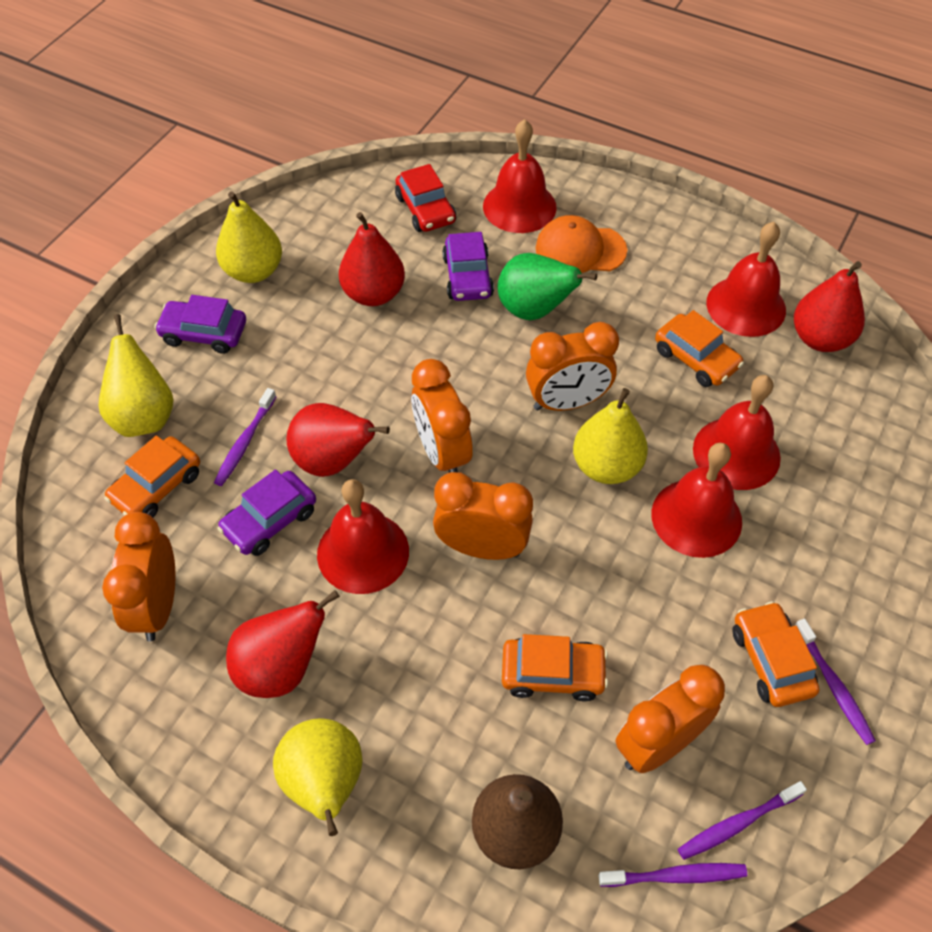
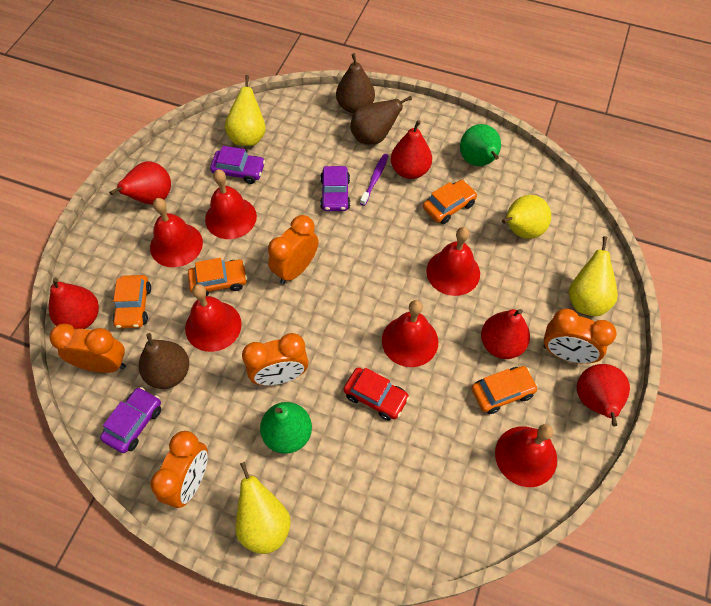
brown pear: [472,774,563,869] = 1 -> [139,333,189,389] [336,53,375,114] [350,96,412,144] = 3
green pear: [497,253,597,320] = 1 -> [260,402,312,454] [460,124,501,166] = 2
orange cap: [536,215,627,273] = 1 -> none = 0
purple toothbrush: [214,388,276,486] [598,863,747,887] [678,781,807,860] [795,619,876,745] = 4 -> [360,154,389,206] = 1
red bell: [317,479,409,594] [483,119,556,233] [652,443,742,558] [693,375,781,490] [706,222,786,337] = 5 -> [150,198,203,267] [185,284,242,352] [205,169,257,239] [382,300,438,367] [426,227,480,296] [495,424,557,487] = 6
red pear: [226,590,340,698] [286,403,390,477] [339,212,405,306] [794,261,865,352] = 4 -> [49,278,99,329] [109,161,171,205] [391,120,432,179] [481,309,530,359] [577,364,630,426] = 5

